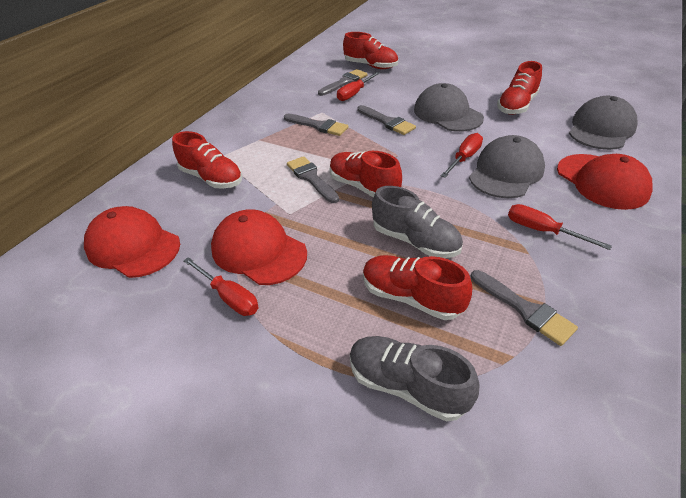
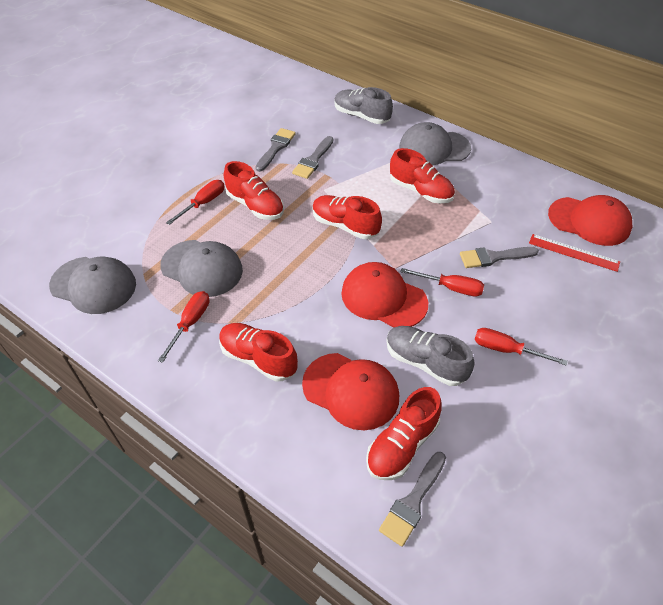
grey brush: [284,114,349,136] [287,156,339,203] [318,69,368,96] [357,105,416,135] [471,270,578,346] = 5 -> [255,128,296,172] [292,136,333,179] [379,452,446,547] [460,247,539,268] = 4
red ruler: none = 0 -> [529,234,620,272] = 1

